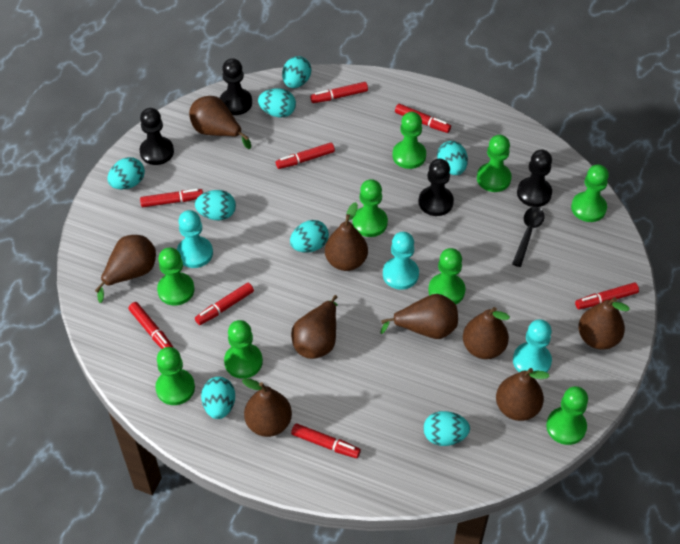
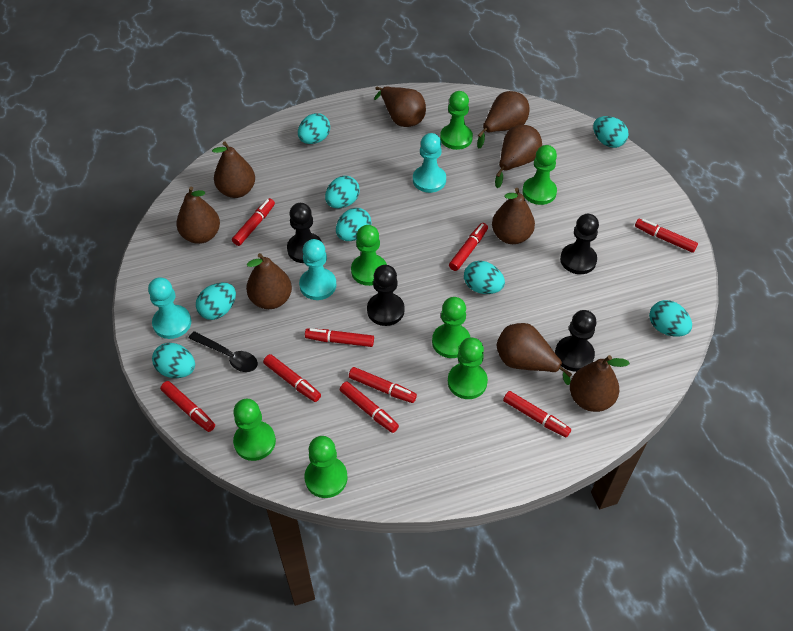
green pawn: [155,347,195,405] [157,248,195,306] [224,320,263,379] [352,179,388,237] [392,112,426,169] [428,248,465,304] [477,135,512,192] [546,386,588,445] [571,164,609,222] = 9 -> [233,399,276,461] [305,436,347,498] [351,225,387,286] [432,297,471,358] [440,91,473,150] [448,338,488,399] [522,145,557,205] = 7
red marker: [128,302,173,349] [140,189,203,207] [195,283,254,325] [276,143,335,169] [291,423,361,458] [310,82,368,103] [395,104,451,133] [575,283,639,309] = 8 -> [160,381,215,432] [232,198,275,246] [263,354,321,402] [305,328,374,347] [340,381,399,433] [349,367,417,403] [449,223,488,271] [503,391,571,438] [635,219,698,253] = 9

